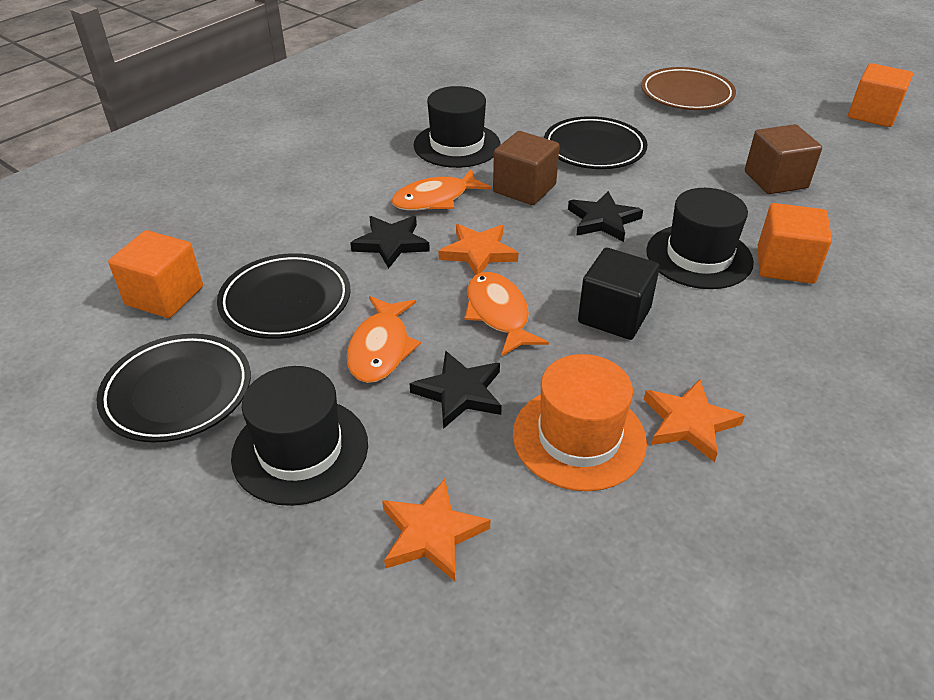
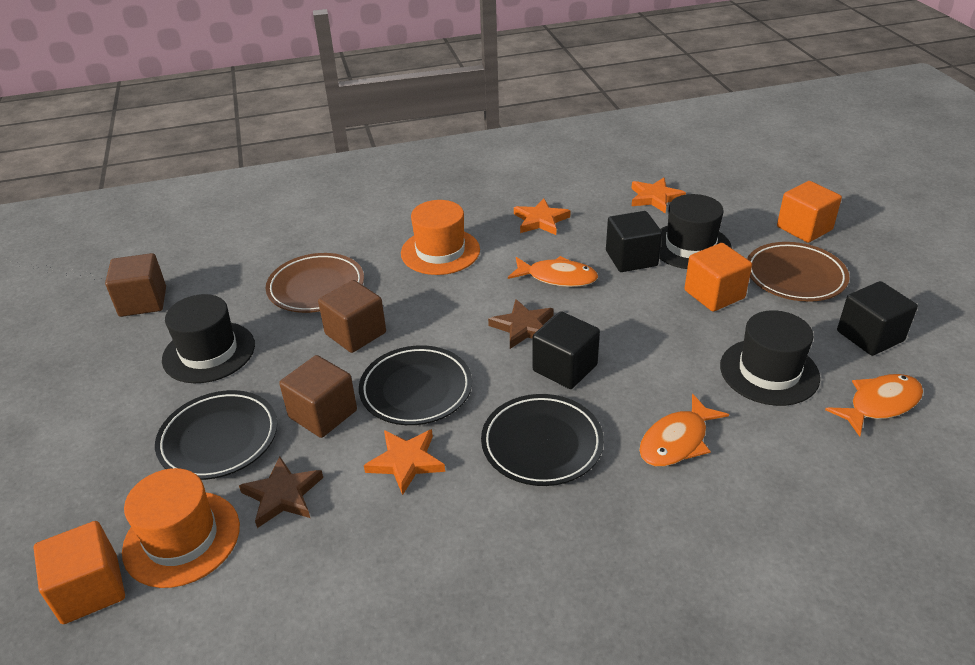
black cube: [578,248,660,340] = 1 -> [533,311,600,389] [606,211,662,272] [837,281,918,356] = 3
black star: [350,216,430,269] [409,351,502,429] [568,191,643,242] = 3 -> none = 0
brown cube: [493,131,560,205] [745,124,822,194] = 2 -> [105,253,166,317] [279,355,357,438] [318,280,386,353] = 3
brown plate: [641,67,736,110] = 1 -> [266,253,364,313] [747,242,849,302] = 2
brown star: none = 0 -> [239,456,323,528] [488,299,554,349] = 2
orange hat: [513,354,647,491] = 1 -> [122,468,240,588] [401,200,480,275] = 2

